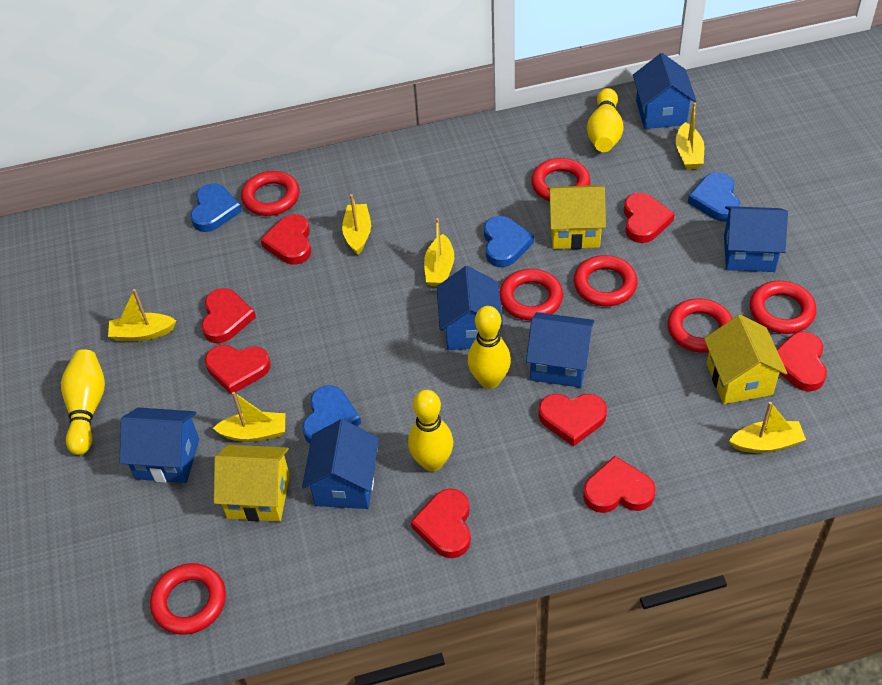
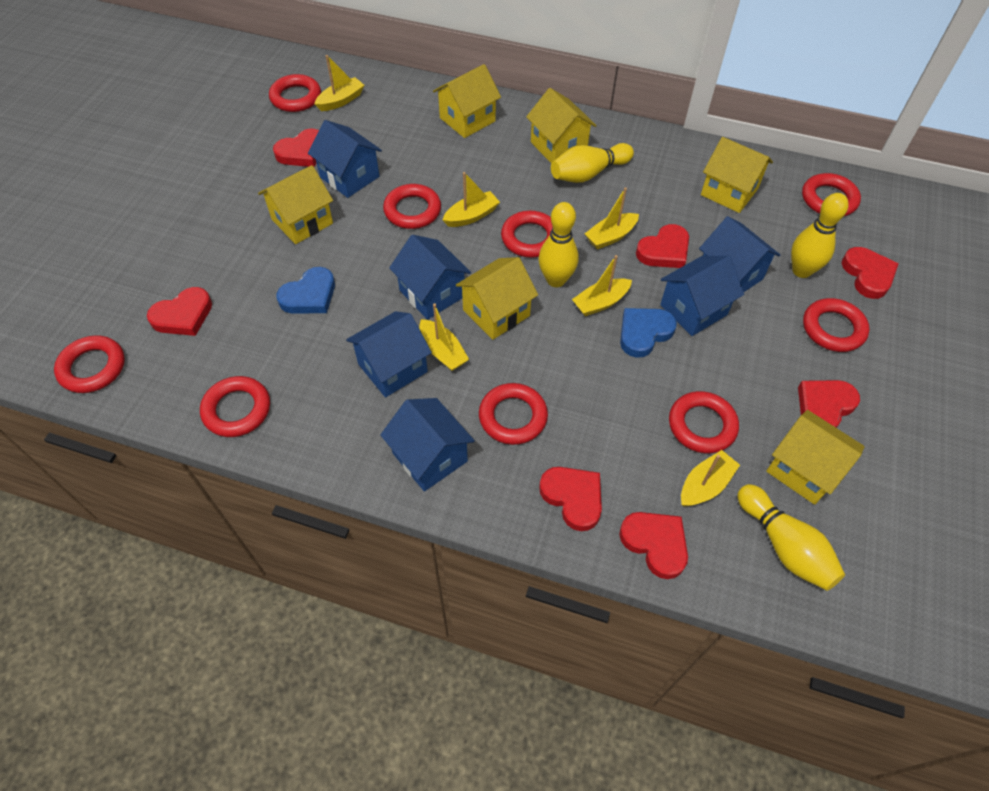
blue heart: [191,183,242,232] [303,385,361,444] [484,216,534,267] [688,172,740,222] = 4 -> [276,267,335,314] [620,308,677,358] = 2
red heart: [202,288,256,343] [205,345,270,395] [261,214,311,265] [411,489,471,558] [538,394,607,446] [583,456,656,513] [624,193,675,243] [777,332,827,391] = 8 -> [147,287,212,336] [273,129,319,167] [539,467,602,531] [619,512,688,579] [636,224,689,268] [798,380,860,428] [842,247,899,299] = 7
red ring: [150,563,226,635] [241,171,300,216] [499,269,563,320] [531,158,591,201] [574,255,638,306] [668,298,732,353] [750,281,817,334] = 7 -> [54,335,125,393] [200,376,270,437] [269,74,321,112] [383,184,441,229] [479,383,548,445] [501,211,553,258] [669,391,739,453] [802,173,861,216] [803,298,870,352] = 9
yellow house: [214,445,290,522] [547,185,606,249] [704,315,787,404] = 3 -> [258,165,333,244] [433,64,501,138] [456,257,538,340] [526,88,597,163] [701,137,773,213] [766,410,865,505] = 6

